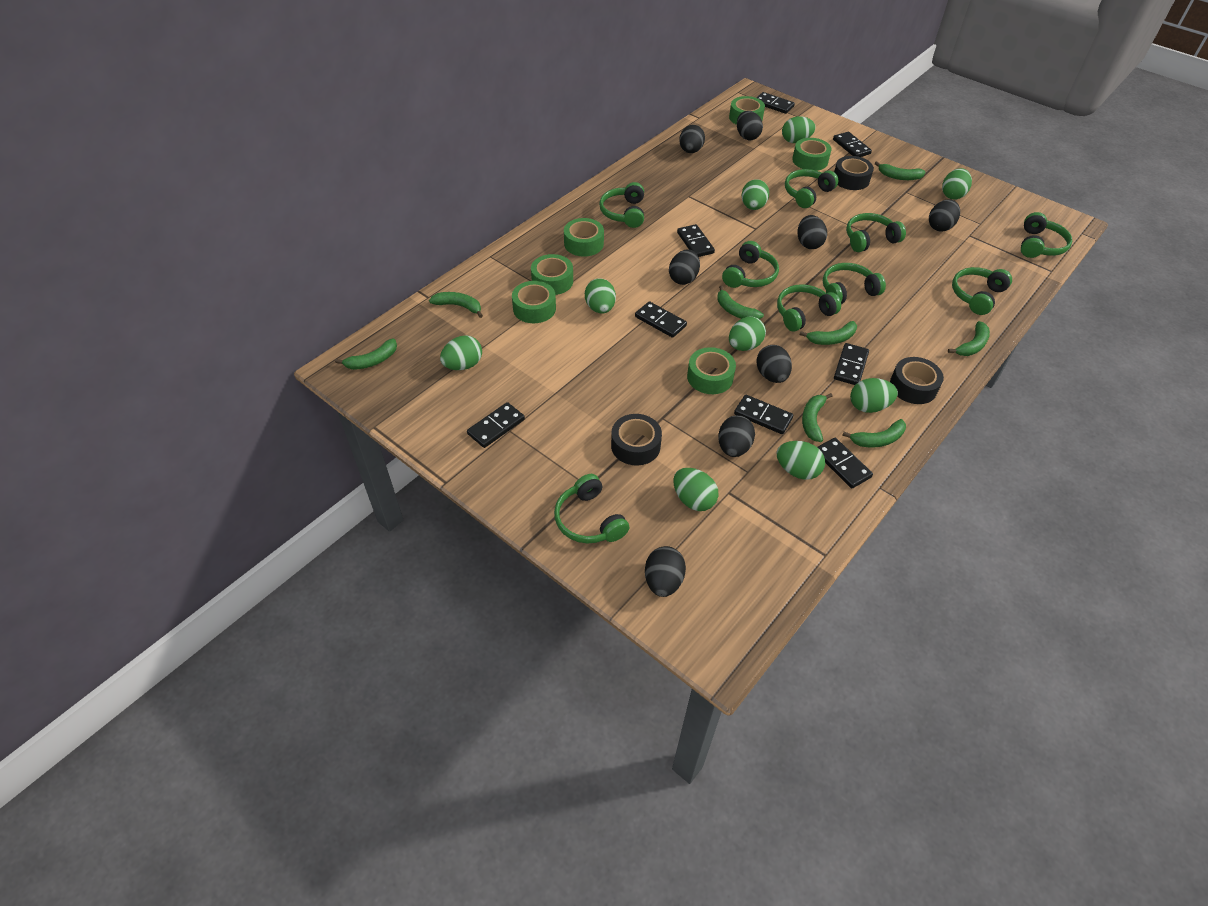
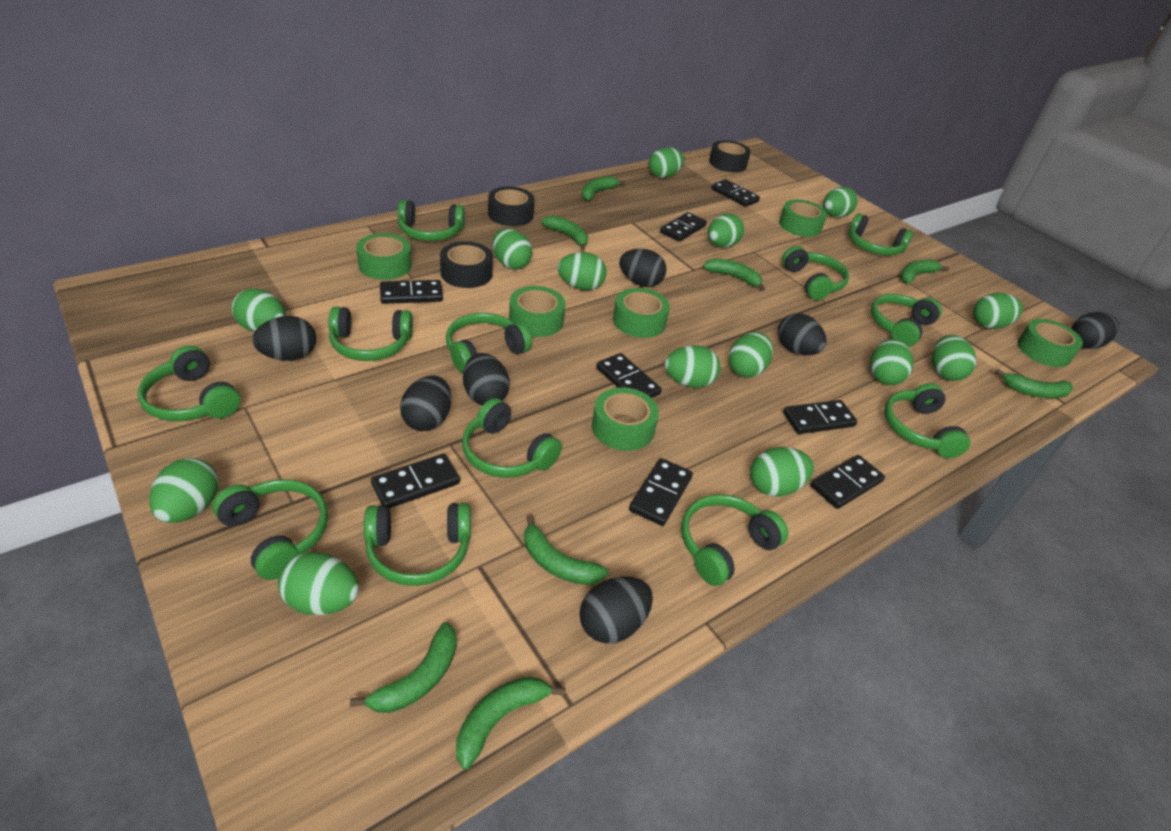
black egg: [645,546,686,597] [669,249,700,285] [679,125,705,153] [718,415,755,457] [737,111,763,140] [756,345,792,383] [798,215,827,249] [929,200,960,232] = 8 -> [252,316,316,361] [400,376,451,431] [463,353,510,406] [579,576,653,643] [619,249,666,287] [778,313,826,356] [1071,312,1119,349] = 7
green egg: [440,335,482,370] [585,278,616,314] [673,468,718,511] [729,316,766,351] [742,179,769,210] [776,441,825,480] [782,116,816,143] [850,378,898,413] [942,168,972,200] = 9 -> [149,458,219,523] [231,288,286,332] [278,552,359,615] [492,229,532,270] [558,252,607,290] [649,147,684,178] [664,345,721,388] [708,213,744,248] [728,332,773,378] [750,447,814,497] [823,187,858,218] [870,339,913,385] [932,335,976,381] [973,293,1023,329] = 14
green headphones: [554,474,629,544] [599,182,644,228] [722,241,779,288] [777,284,841,331] [785,169,839,208] [823,263,886,304] [846,213,906,252] [952,267,1012,315] [1021,212,1072,258] = 9 -> [138,346,241,421] [212,480,328,580] [329,306,413,361] [364,503,471,586] [398,200,465,241] [446,313,532,373] [462,398,562,478] [681,494,788,586] [782,246,849,300] [849,213,913,255] [871,294,942,347] [884,383,970,458] = 12

